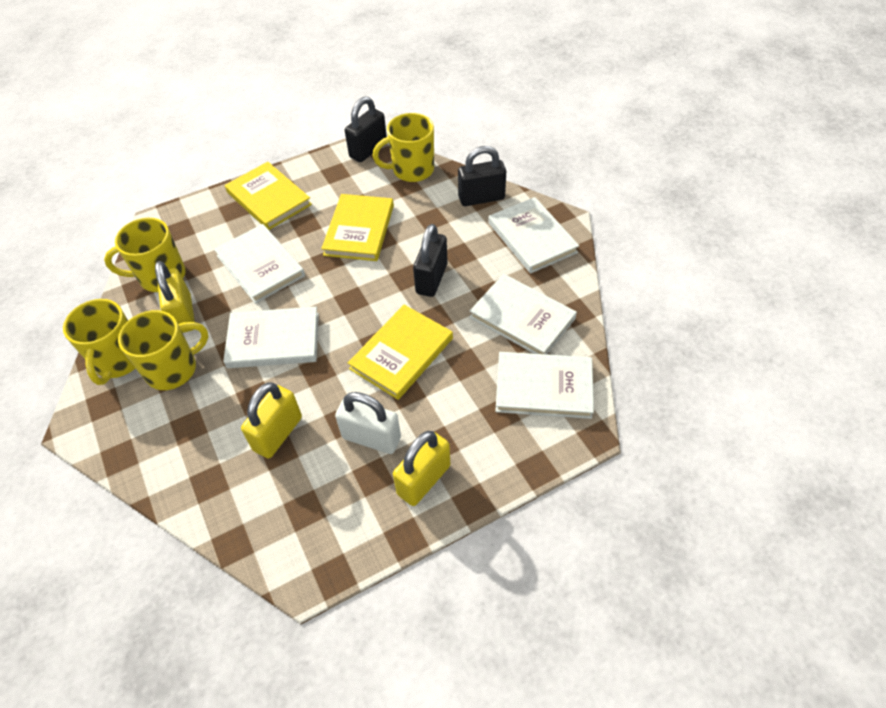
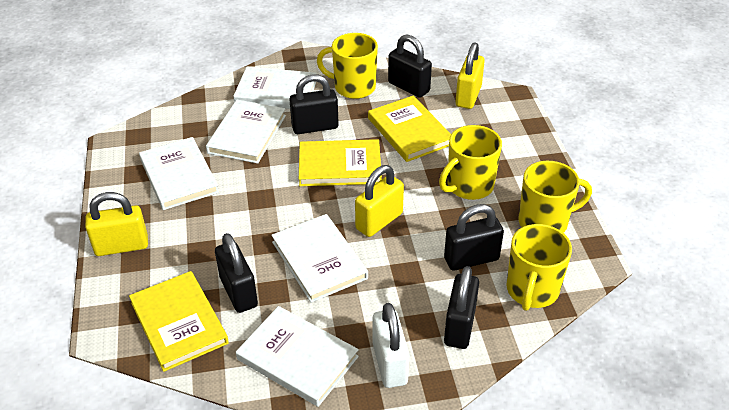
black padlock: [345,97,387,162] [413,224,448,297] [458,146,506,206] = 3 -> [215,233,258,313] [289,74,339,134] [388,34,432,98] [444,204,504,271] [444,266,479,349] = 5

